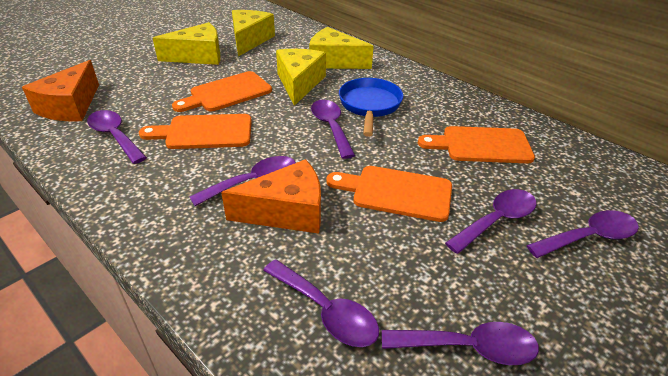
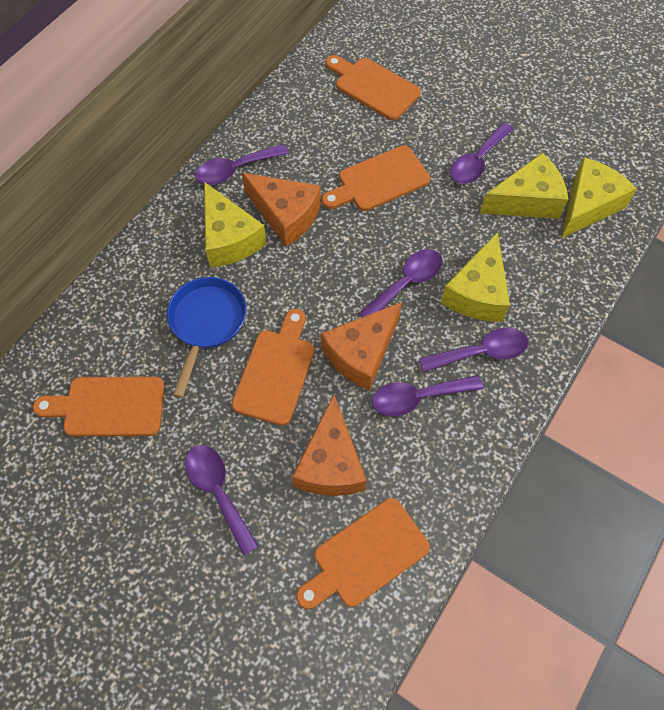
orange cheese: [22,60,99,121] [221,159,321,234] = 2 -> [242,173,321,247] [292,395,367,496] [321,302,402,391] = 3
orange cutting board: [139,114,252,149] [172,71,272,112] [326,166,452,222] [418,126,535,163] = 4 -> [33,377,165,436] [232,309,315,426] [296,498,430,609] [322,146,430,211] [325,55,421,120] = 5
purple spoon: [87,110,147,164] [189,156,296,206] [263,259,379,347] [311,100,355,159] [382,322,539,365] [445,189,536,254] [526,210,639,258] = 7 -> [185,445,258,555] [195,144,289,185] [359,249,443,317] [372,375,483,416] [419,328,528,372] [450,122,513,184] = 6

